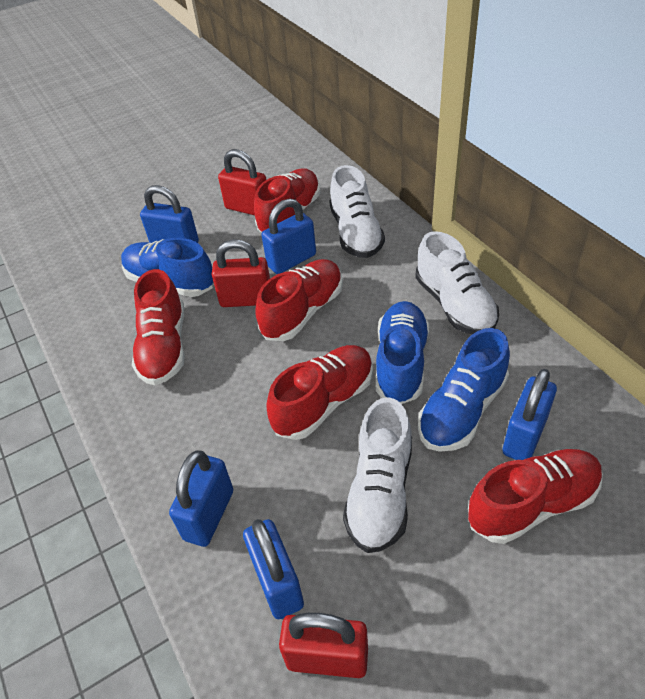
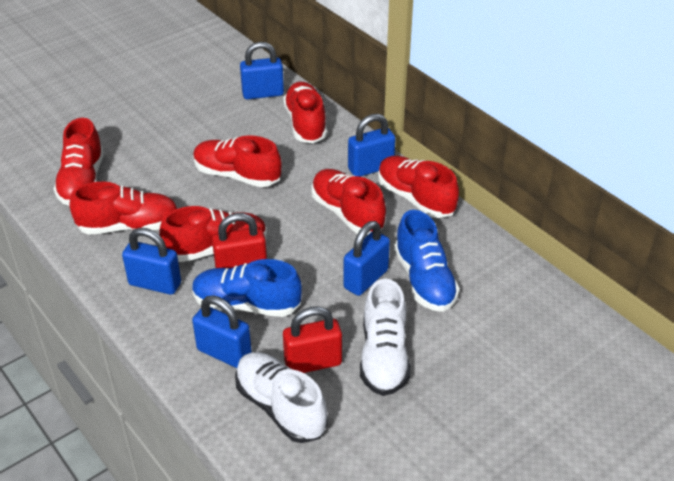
blue shoe: [121,238,214,297] [376,301,429,404] [418,328,510,452] = 3 -> [192,259,302,317] [394,210,460,312] = 2
red padlock: [212,239,270,307] [218,149,266,215] [279,613,368,678] = 3 -> [212,213,267,268] [283,306,342,373] = 2
red shoe: [132,269,185,385] [254,168,320,233] [255,259,343,341] [266,345,373,440] [468,449,603,544] = 5 -> [54,118,104,206] [69,182,178,235] [159,206,267,262] [193,135,282,187] [283,82,327,143] [312,169,386,235] [378,156,459,218] = 7
white shoe: [329,165,385,258] [343,397,412,553] [415,231,499,334] = 3 -> [235,352,328,443] [360,279,410,396] = 2

